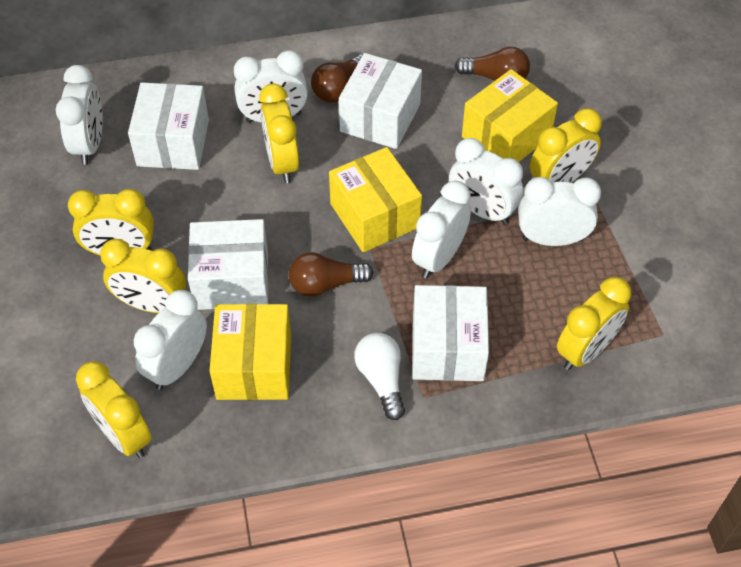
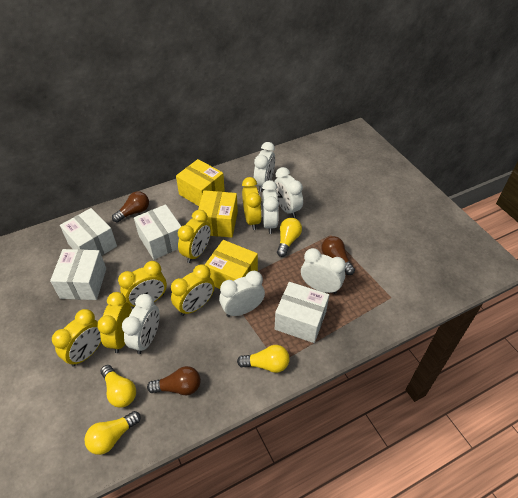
white light bulb: [354,333,405,420] = 1 -> none = 0
yellow light bulb: none = 0 -> [85,411,141,455] [100,365,136,408] [237,345,290,373] [277,218,302,257] = 4

